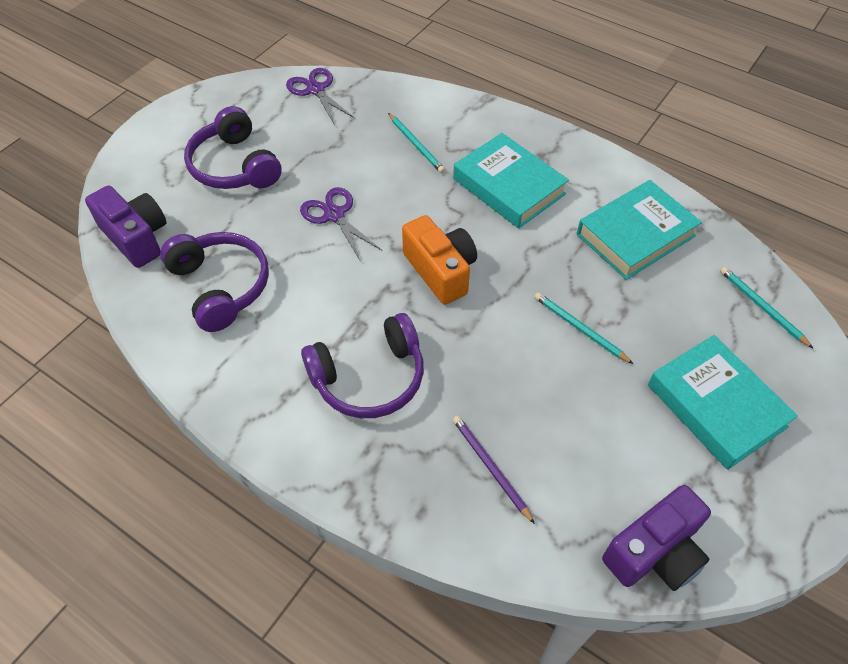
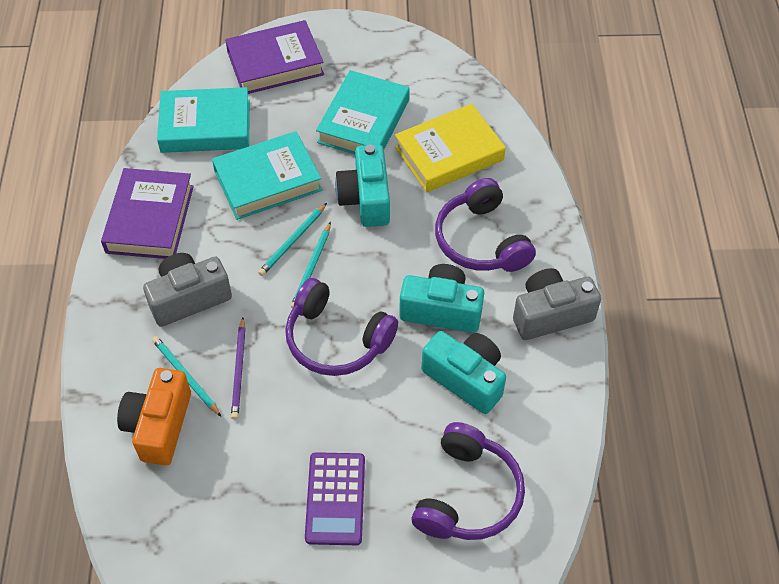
grey camera: none = 0 -> [143,253,232,327] [513,268,601,340] = 2
purple book: none = 0 -> [101,168,194,259] [225,20,324,94] = 2
purple calculator: none = 0 -> [305,452,365,545] = 1
purple camera: [85,185,166,268] [602,485,711,591] = 2 -> none = 0
purple scissors: [286,68,355,124] [300,187,382,260] = 2 -> none = 0
turquoise camera: none = 0 -> [335,144,390,227] [399,264,484,333] [422,331,506,414] = 3
yellow book: none = 0 -> [395,104,506,192] = 1

